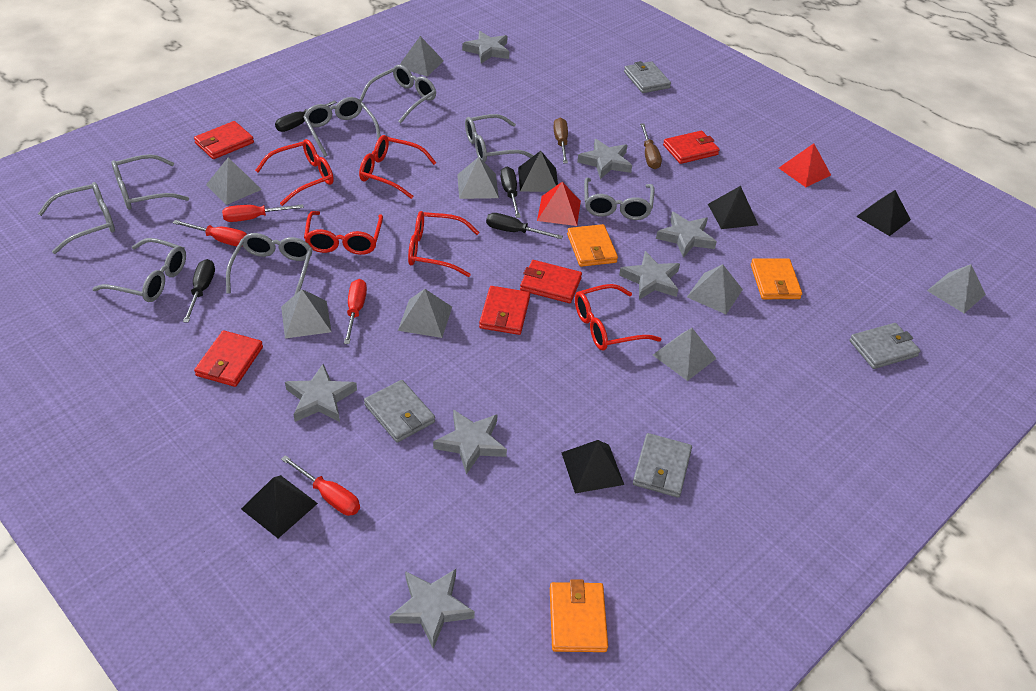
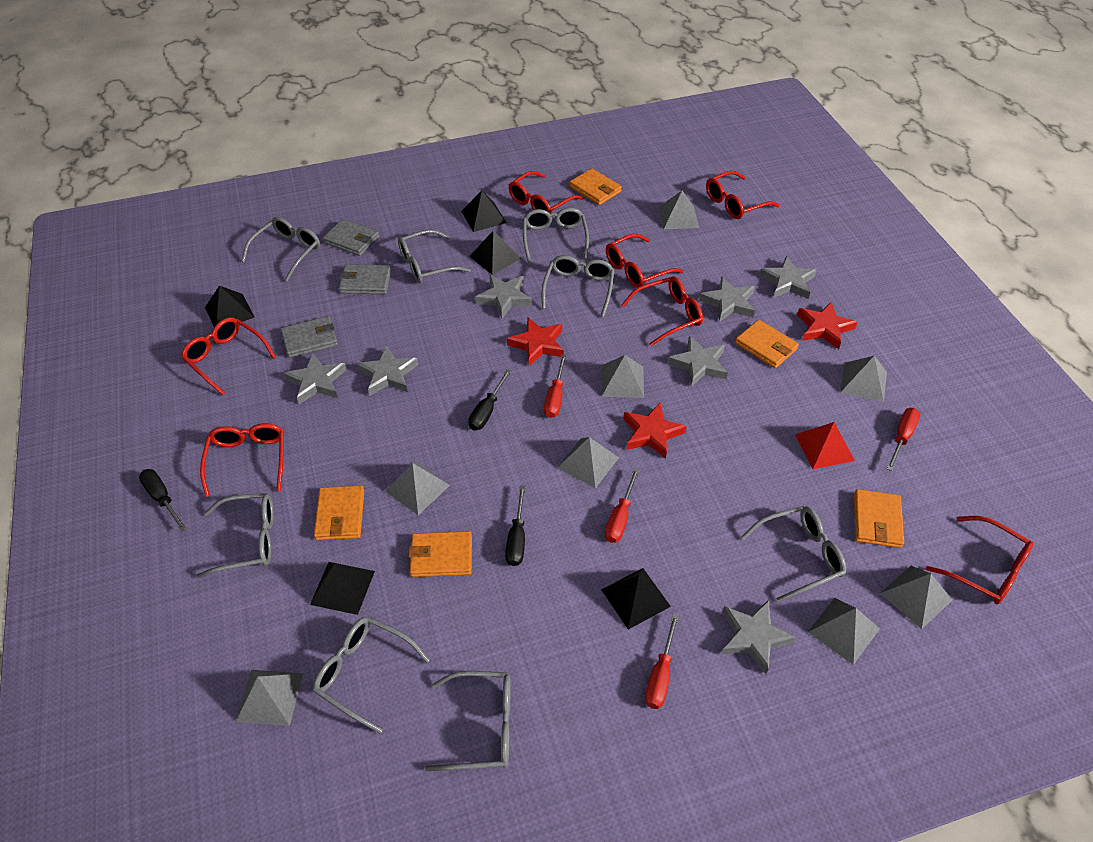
black screwdriver: [183,259,215,323] [275,100,337,132] [486,213,563,239] [500,167,521,218] = 4 -> [139,469,187,531] [468,369,511,431] [505,486,525,566] = 3
brown screwdriver: [553,118,568,164] [640,124,662,169] = 2 -> none = 0
grey wallet: [364,380,435,443] [624,61,671,93] [633,433,692,498] [849,323,920,369] = 4 -> [281,316,338,358] [323,219,379,256] [339,264,391,294] = 3
orange wallet: [550,579,608,652] [567,224,618,267] [751,258,802,299] = 3 -> [314,485,364,540] [408,531,472,577] [570,168,622,205] [735,320,799,368] [854,489,904,548] = 5
red glasses: [255,139,334,206] [304,211,383,255] [359,135,436,199] [408,211,479,277] [575,284,661,351] = 5 -> [181,317,276,395] [200,423,284,497] [509,171,584,213] [606,234,684,288] [622,276,703,346] [706,171,779,219] [926,516,1033,604] = 7
red pyramid: [537,182,581,226] [779,143,831,187] = 2 -> [795,422,855,469] = 1
red star: none = 0 -> [507,318,564,366] [623,403,687,459] [797,302,858,349] = 3
red wallet: [194,121,254,159] [194,330,263,387] [479,286,530,335] [520,260,582,303] [663,131,720,164] = 5 -> none = 0

